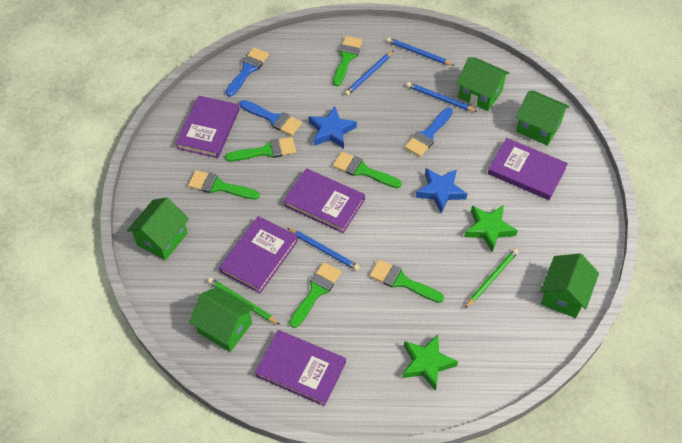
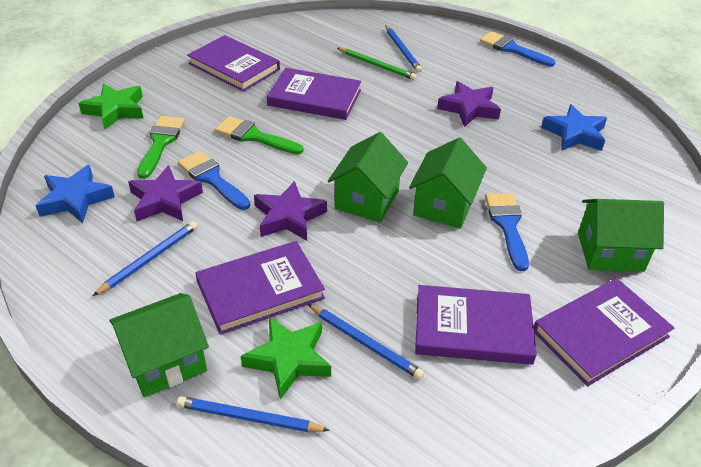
green brush: [188,170,260,199] [225,137,296,161] [289,262,341,328] [333,36,363,86] [333,152,402,188] [370,259,444,303] = 6 -> [137,116,185,179] [215,116,304,154] = 2
green house: [127,197,189,260] [189,286,255,352] [457,57,510,111] [516,91,570,146] [540,253,599,318] = 5 -> [109,293,209,397] [328,132,408,223] [409,138,487,229] [578,199,664,272] = 4
green pencil: [208,278,280,325] [465,248,519,308] = 2 -> [337,48,417,80] = 1
purple star: none = 0 -> [128,165,203,221] [254,181,327,241] [437,81,501,127] = 3

